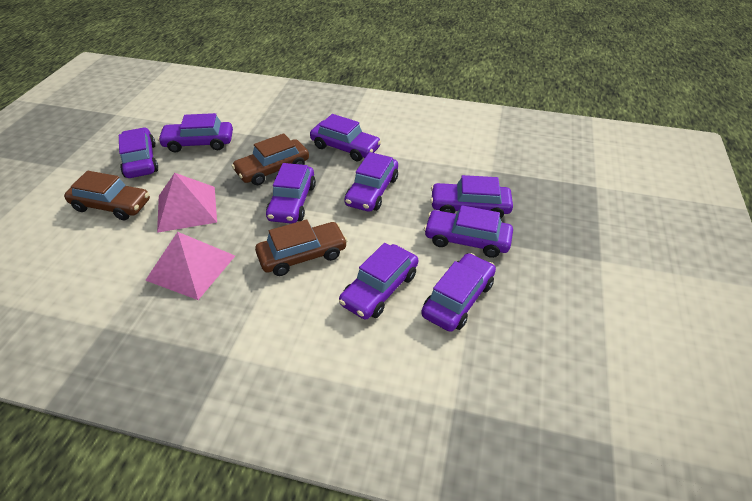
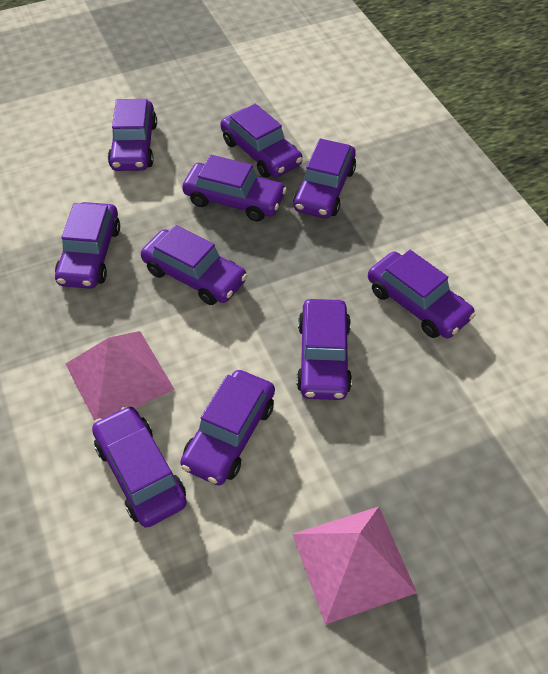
brown car: [64,171,150,220] [232,133,309,185] [255,220,348,276] = 3 -> none = 0
purple car: [119,127,158,178] [158,113,233,153] [266,163,316,224] [310,114,381,162] [339,243,418,319] [344,152,398,212] [421,253,496,332] [424,205,513,258] [430,175,513,219] = 9 -> [55,202,120,289] [92,406,187,528] [108,99,157,171] [141,225,248,305] [180,370,275,485] [182,155,287,221] [220,104,303,178] [293,138,356,218] [297,299,352,400] [368,250,476,338] = 10

